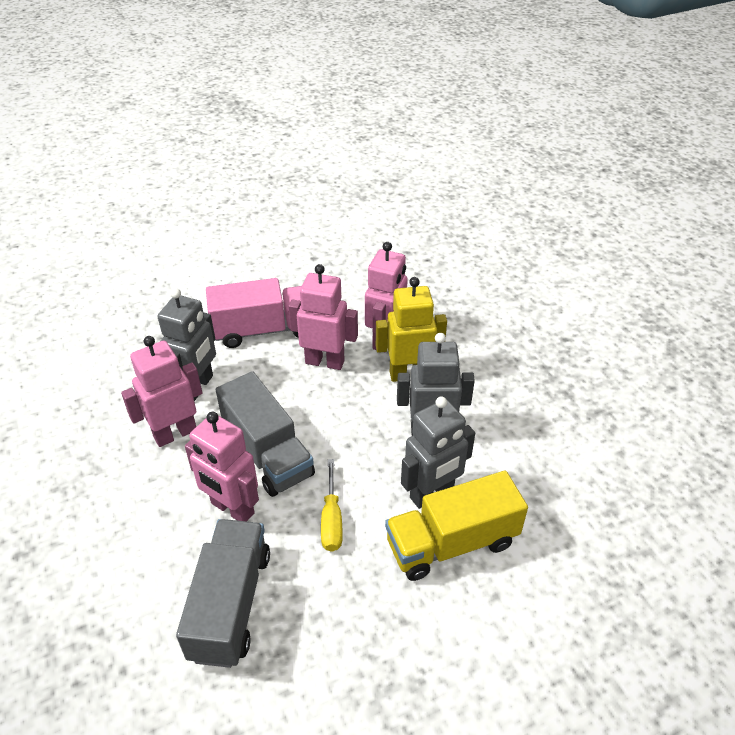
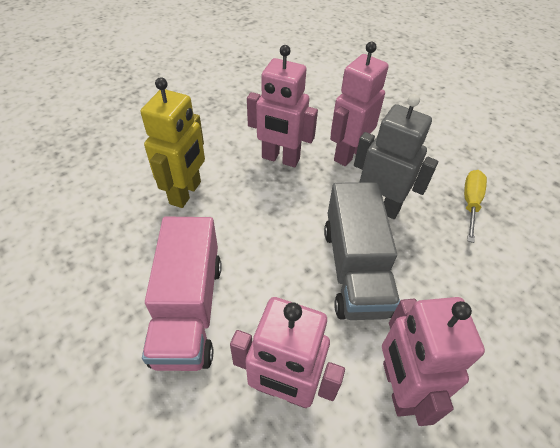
grey robot: [158,288,216,401] [397,333,475,436] [401,396,475,509] = 3 -> [354,94,438,219] = 1
grey truck: [176,519,270,668] [216,371,315,497] = 2 -> [324,182,400,320] = 1
yellow truck: [385,471,528,581] = 1 -> none = 0

